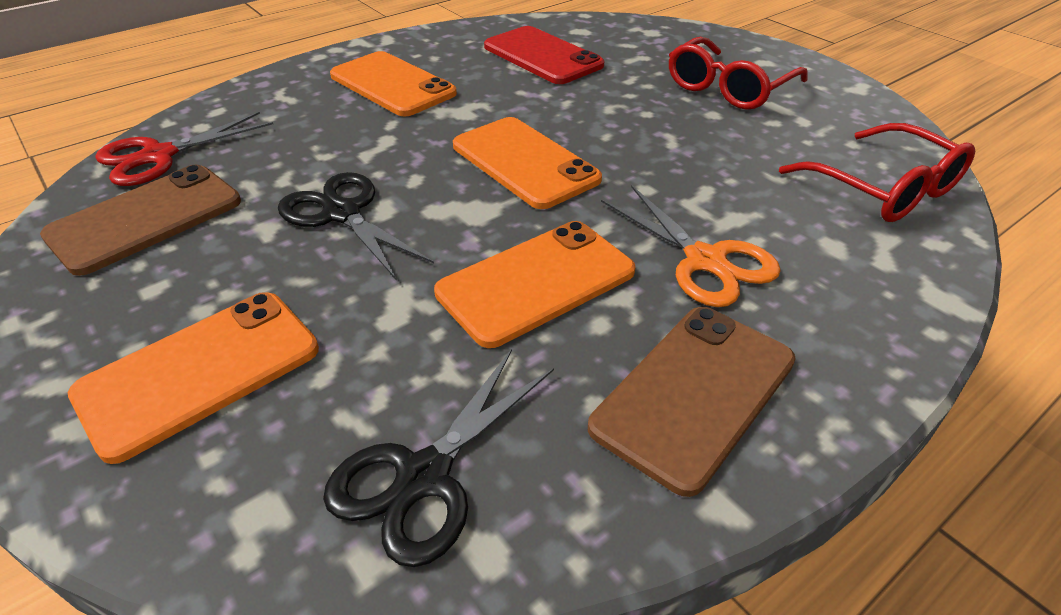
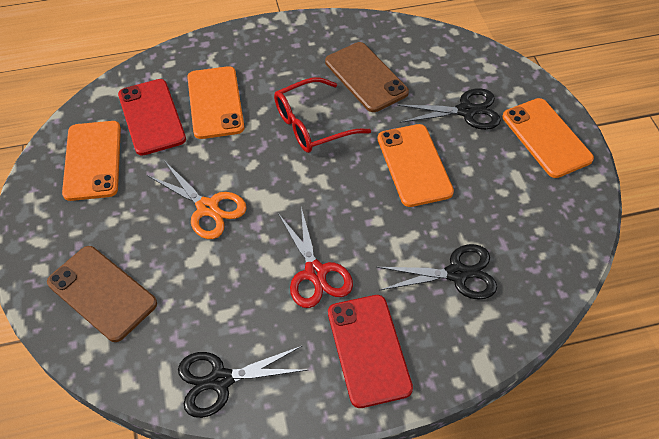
black scissors: [278,172,434,280] [323,349,554,567] = 2 -> [178,346,307,418] [377,244,497,300] [397,88,501,130] = 3
red glasses: [669,37,808,110] [779,123,975,222] = 2 -> [274,77,371,153] = 1
red phone: [484,26,604,84] = 1 -> [118,79,186,156] [328,295,413,408] = 2

